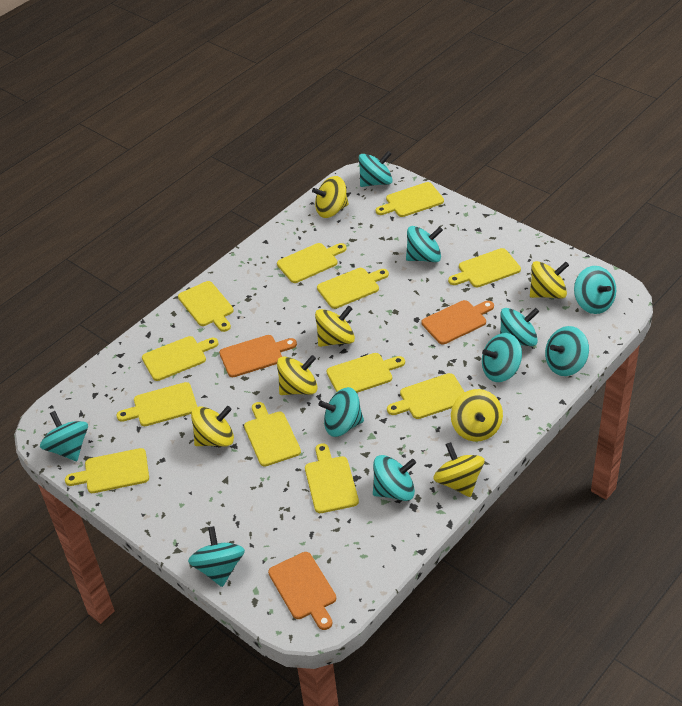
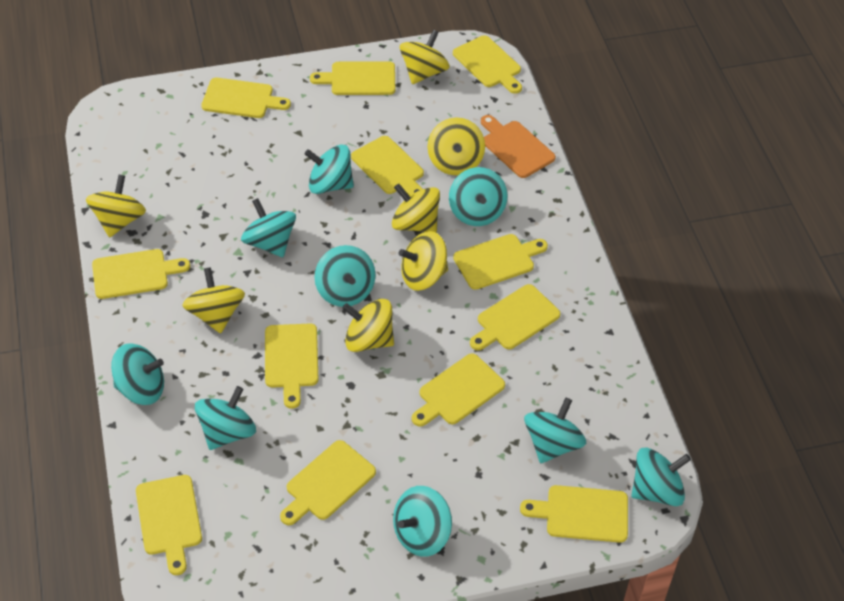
orange cutting board: [219,335,297,377] [268,552,336,630] [422,300,494,344] = 3 -> [481,115,556,178] = 1
turquoise spinning top: [40,411,88,461] [188,526,245,587] [318,387,364,437] [359,151,393,187] [373,455,416,501] [406,226,443,262] [482,333,522,382] [500,308,539,346] [545,326,589,376] [574,266,616,314] = 10 -> [111,343,164,405] [195,386,256,450] [241,198,296,257] [304,145,354,194] [315,245,376,307] [393,486,452,557] [449,167,507,226] [524,398,586,464] [631,447,691,506] = 9

